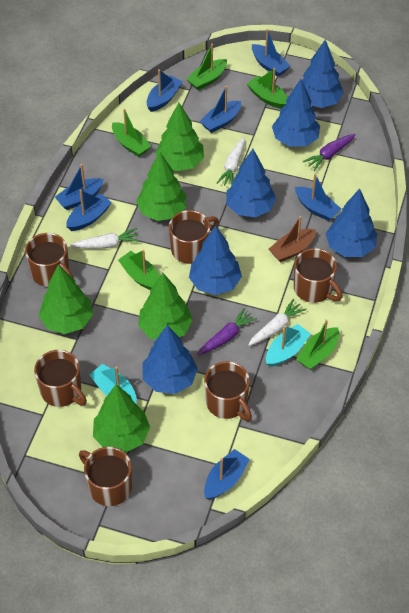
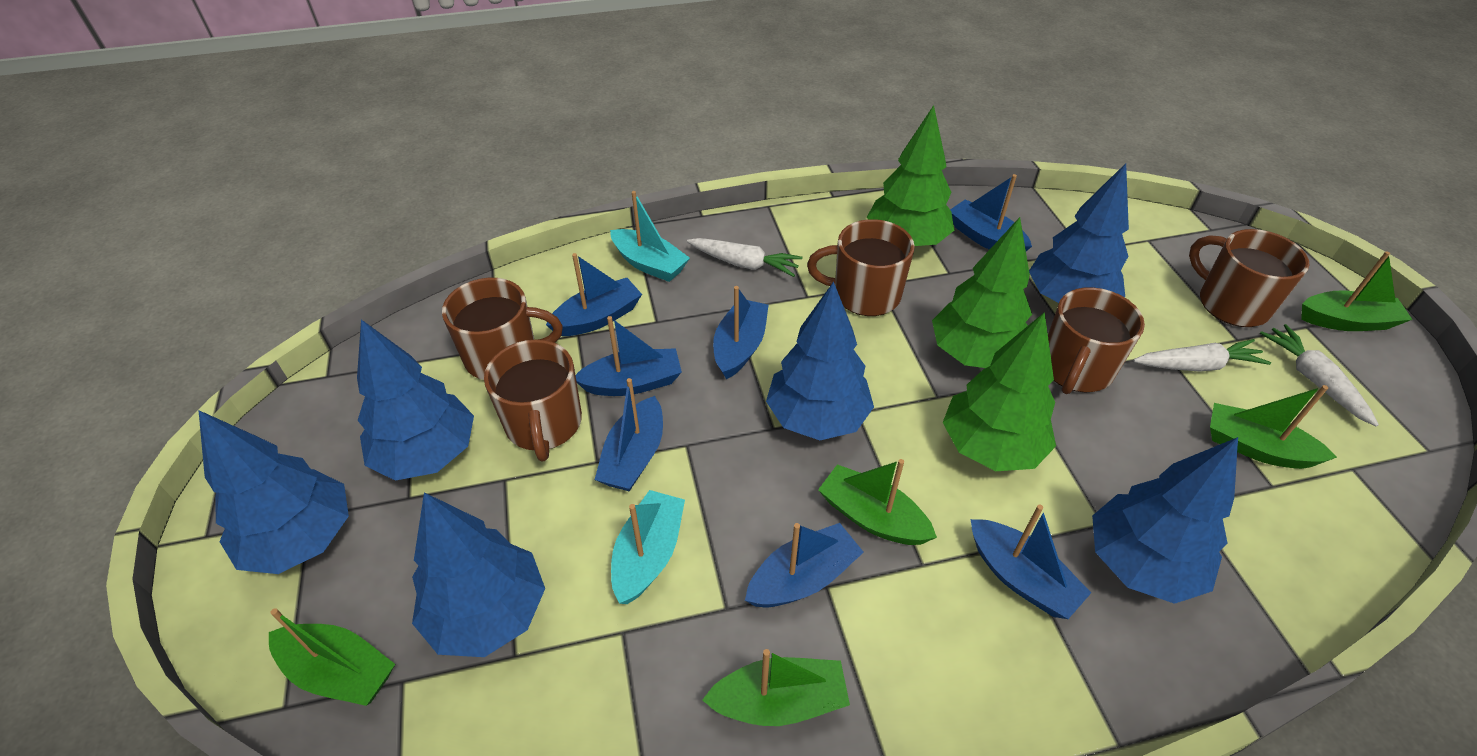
brown boat: [269,216,316,262] = 1 -> none = 0
brown mug: [25,233,74,287] [34,350,87,407] [79,447,132,506] [169,210,219,264] [204,361,252,421] [294,248,342,303] = 6 -> [442,278,563,380] [484,339,582,462] [807,219,915,316] [1048,287,1145,394] [1189,229,1310,327] = 5
green tree: [39,264,93,334] [93,384,150,453] [136,152,186,221] [138,273,193,340] [155,103,204,171] = 5 -> [867,105,954,246] [932,217,1032,368] [943,312,1056,471] = 3
purple carrot: [197,308,257,355] [303,134,356,171] = 2 -> none = 0

